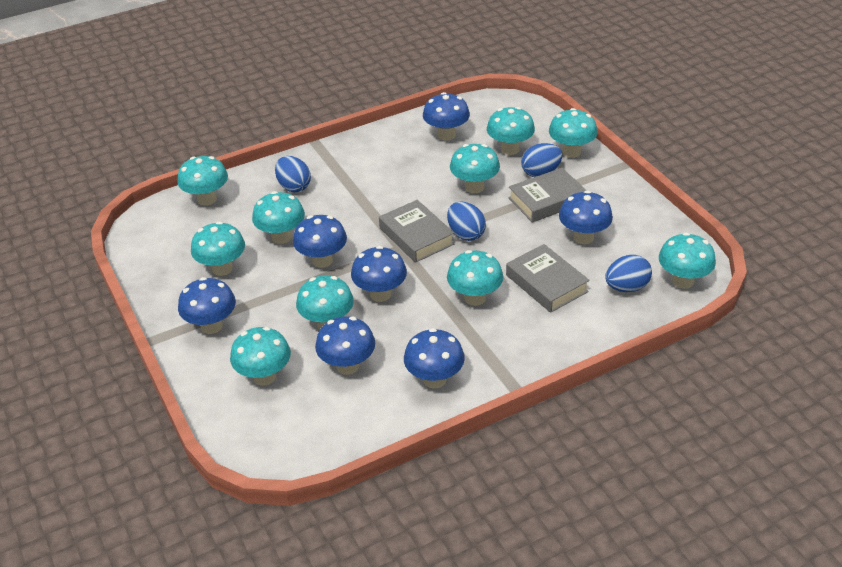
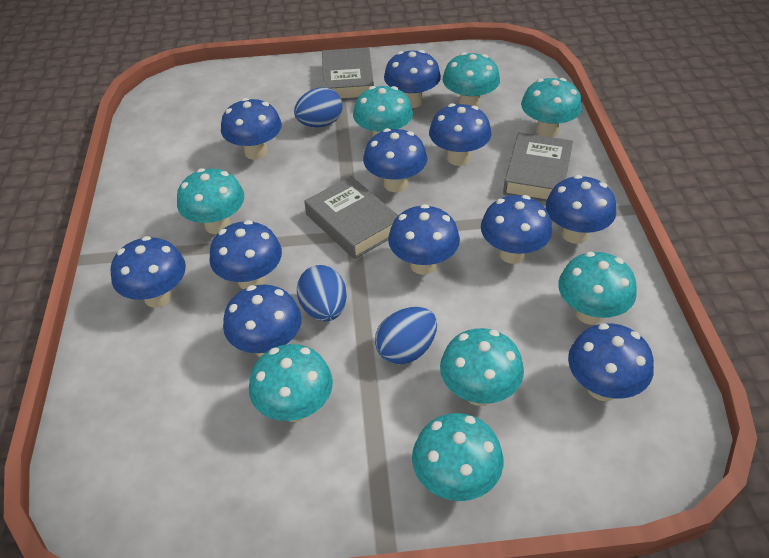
blue egg: [275,156,311,192] [447,202,486,241] [521,143,562,177] [605,255,652,292] = 4 -> [294,87,343,127] [297,265,347,322] [375,307,437,365] = 3
blue mushroom: [178,277,236,334] [293,215,347,268] [315,316,375,375] [351,246,407,302] [404,328,465,389] [423,92,470,141] [559,191,613,244] = 7 -> [111,236,186,308] [209,220,282,289] [221,98,282,160] [223,285,302,357] [363,128,427,192] [384,50,441,108] [388,204,460,275] [429,103,491,166] [481,195,552,264] [546,175,616,244] [568,323,654,401] = 11
turquoise mushroom: [177,156,228,206] [191,221,245,276] [230,327,291,386] [252,191,305,244] [296,275,354,329] [447,250,503,306] [450,144,500,193] [487,107,535,155] [549,108,598,158] [659,233,716,289] = 10 -> [177,168,244,234] [249,344,333,422] [353,86,413,137] [412,413,504,501] [440,328,524,406] [443,52,500,109] [521,78,582,138] [558,252,637,325] = 8

